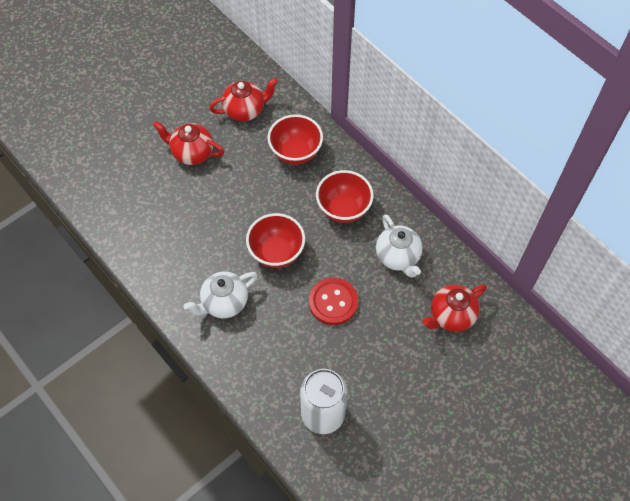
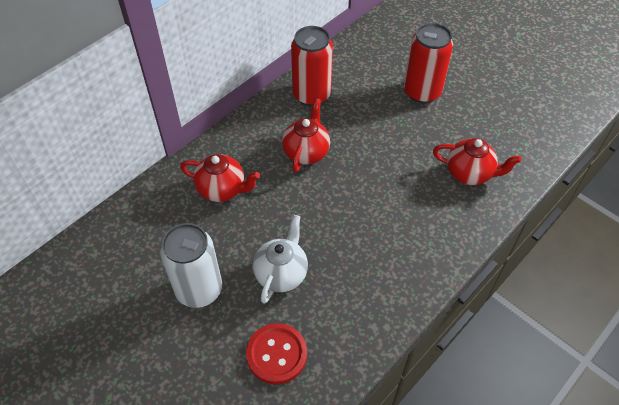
red bowl: [246,213,305,268] [267,114,323,165] [316,170,374,223] = 3 -> none = 0
red can: none = 0 -> [291,26,333,106] [404,23,453,103] = 2
white teapot: [183,272,258,318] [376,214,423,278] = 2 -> [253,215,308,304] = 1

